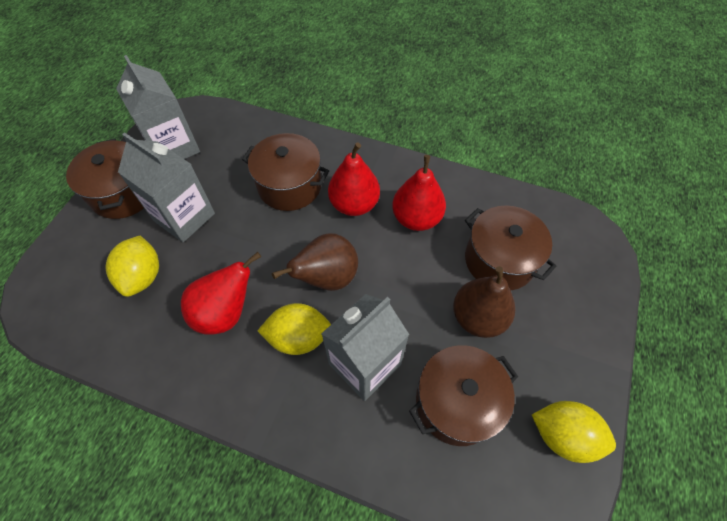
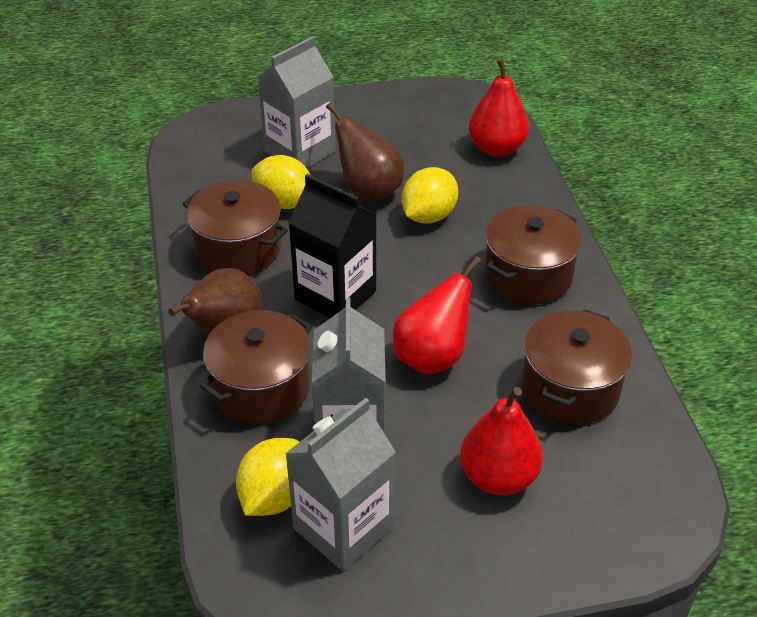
black carton: none = 0 -> [288,174,376,318] = 1

